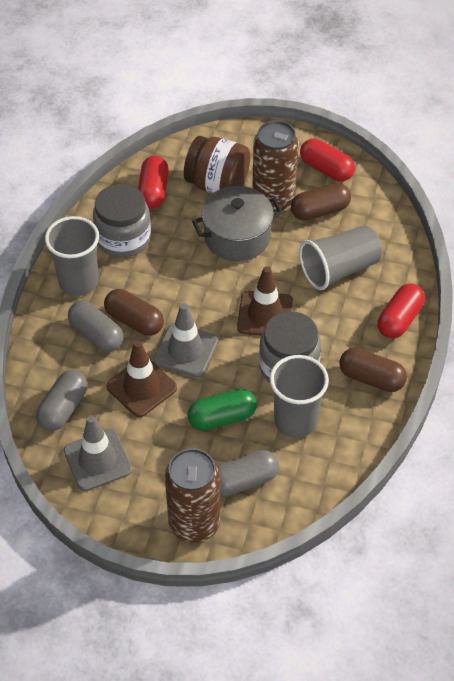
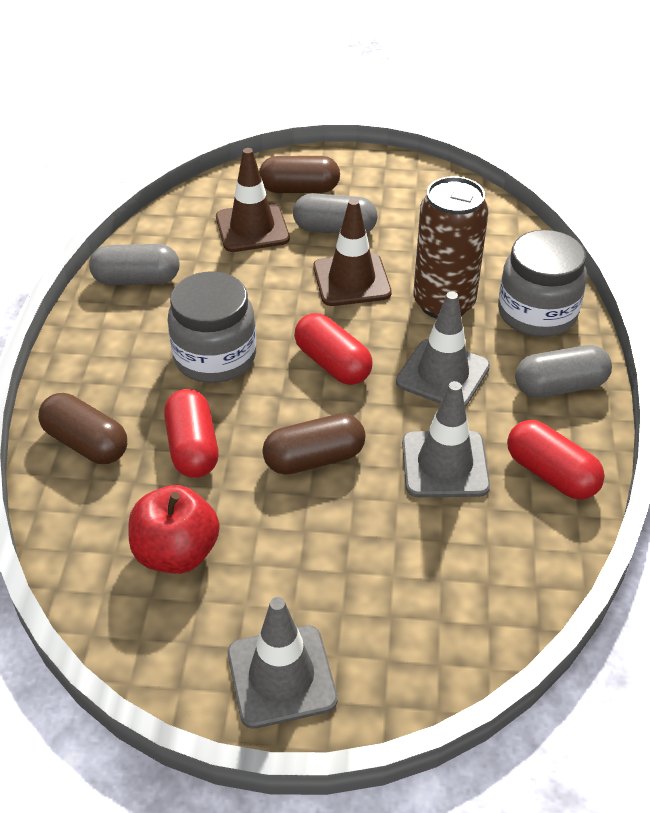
brown can: [165,448,220,543] [252,120,299,212] = 2 -> [414,176,489,319] = 1
brown jar: [184,136,250,193] = 1 -> none = 0
green capsule: [187,389,257,431] = 1 -> none = 0
grey cup: [45,216,99,296] [270,355,329,438] [299,225,382,290] = 3 -> none = 0
grey pot: [192,186,283,261] = 1 -> none = 0
grey traffic cone: [64,415,132,491] [153,303,218,377] = 2 -> [228,597,338,729] [396,291,490,407] [402,381,490,497] = 3
red apple: none = 0 -> [129,485,220,574] = 1

